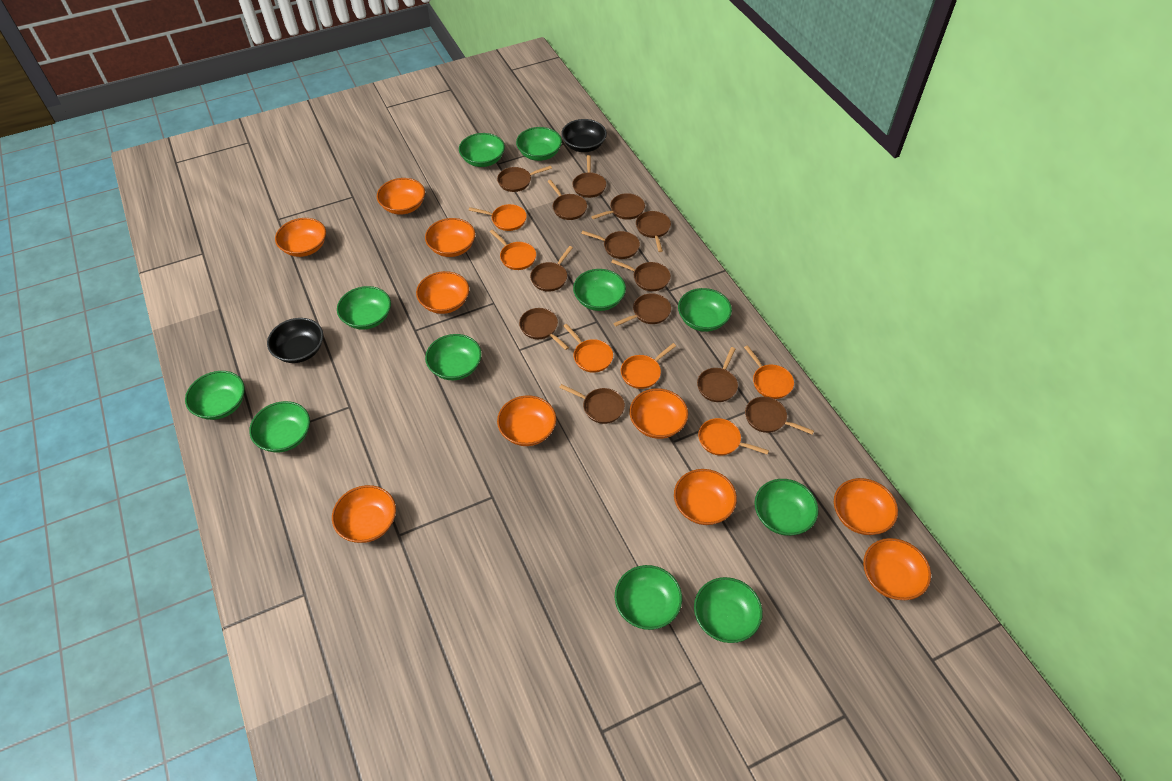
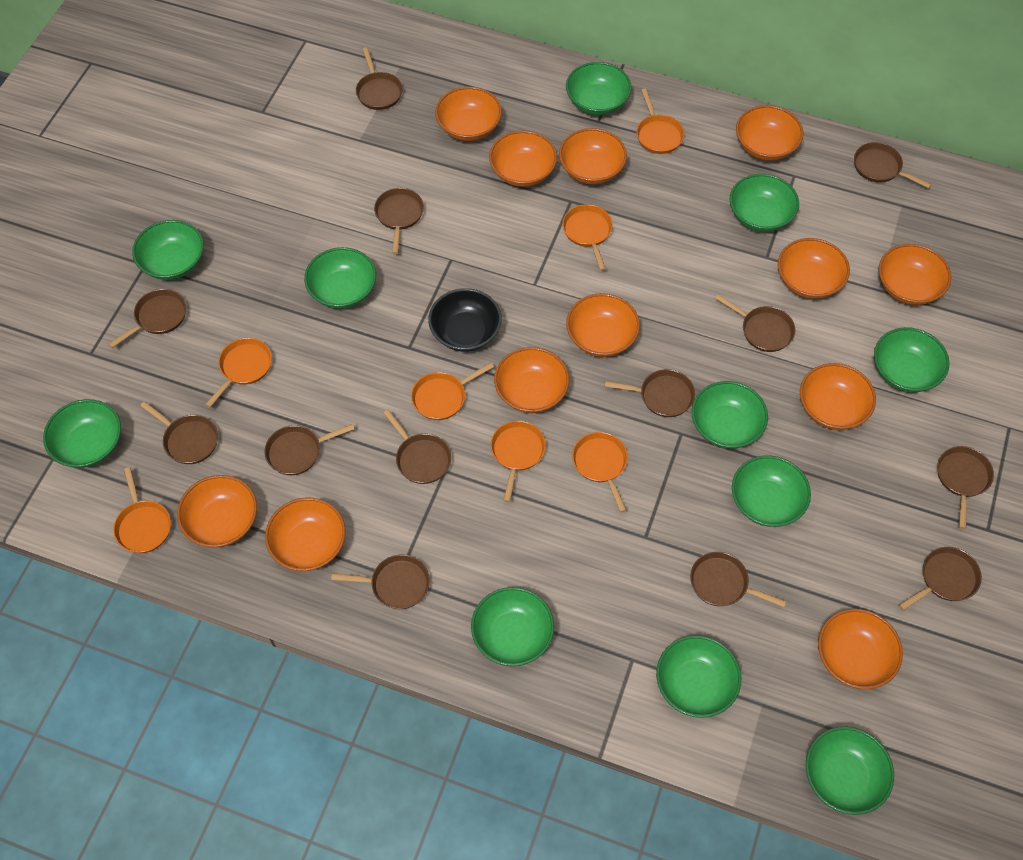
black bowl: [267,318,323,363] [561,119,607,152] = 2 -> [428,288,502,352] = 1
orange bowl: [275,218,326,257] [332,485,396,543] [377,178,425,215] [416,271,469,314] [425,218,475,257] [497,395,556,446] [629,388,688,439] [674,469,737,525] [834,478,898,535] [863,538,931,600] = 10 -> [177,475,257,547] [265,497,346,571] [435,87,502,141] [489,130,557,187] [494,347,569,413] [559,128,627,184] [566,293,640,357] [736,105,803,161] [778,238,850,299] [800,363,876,430] [818,609,903,689] [879,244,951,305] = 12
orange pan: [469,204,527,231] [490,229,536,270] [563,324,613,373] [621,343,676,389] [698,418,769,456] [744,345,794,399] = 6 -> [113,467,171,553] [205,338,272,408] [411,362,494,420] [491,421,546,502] [563,204,613,271] [572,432,628,512] [636,89,684,154] = 7

